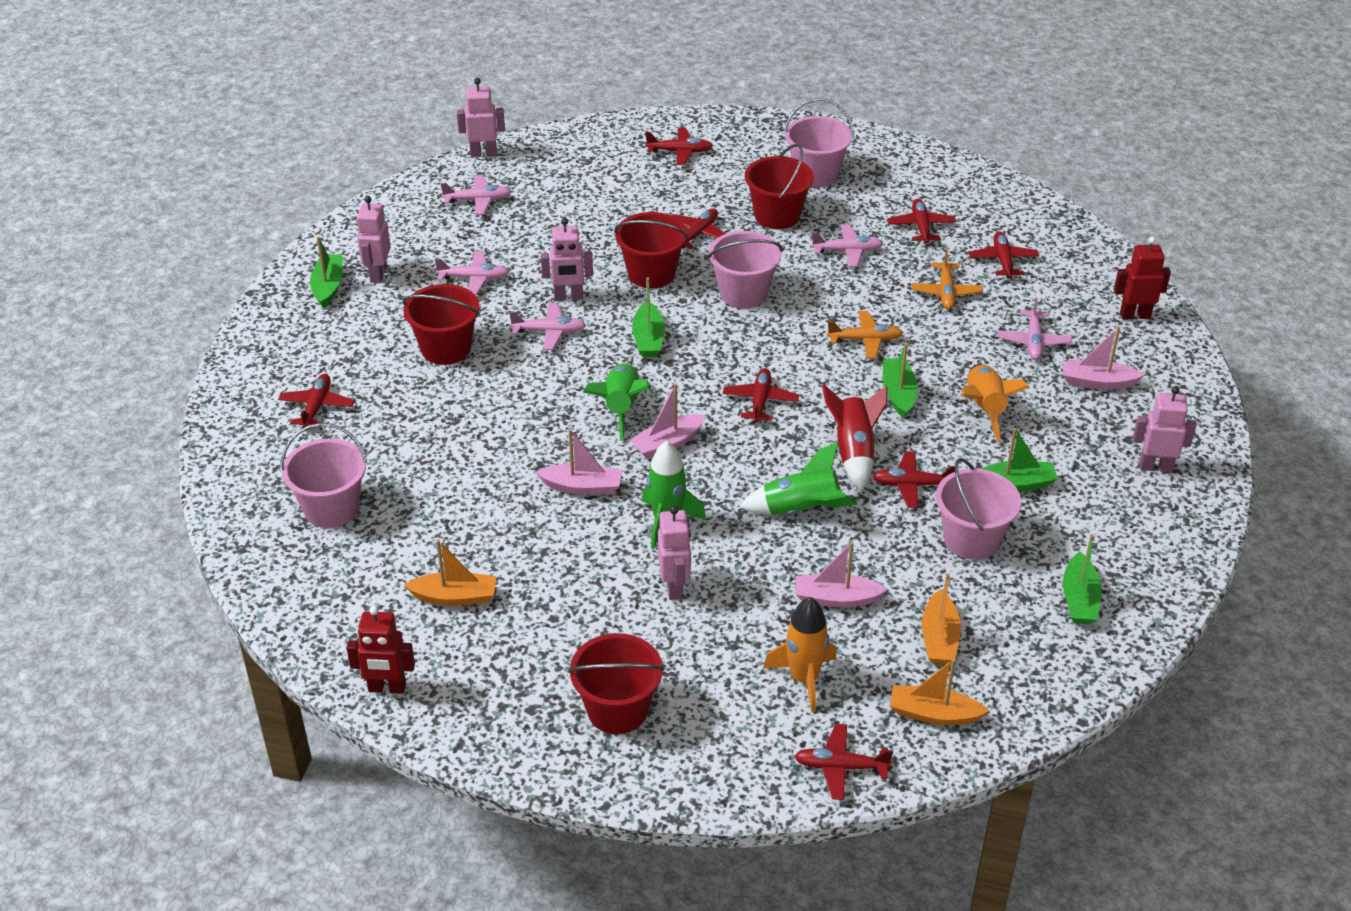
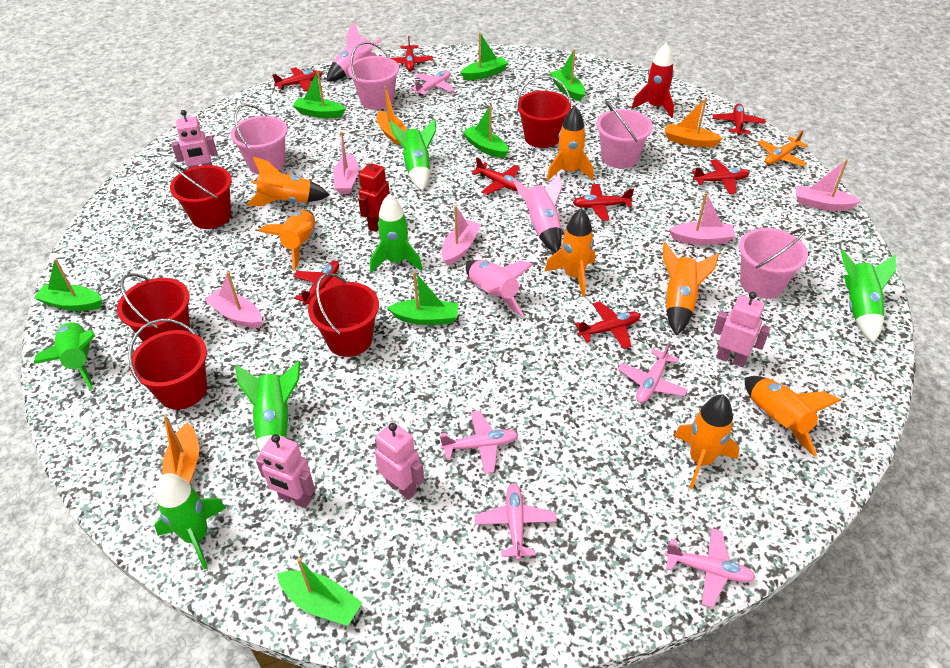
green boat: [310,236,343,308] [632,277,665,357] [883,343,918,418] [981,428,1058,492] [1063,534,1102,624] = 5 -> [34,258,102,311] [277,558,362,626] [292,70,346,118] [387,271,458,325] [460,32,508,80] [462,105,509,158] [550,49,585,101] = 7
green rocket: [583,363,649,441] [642,441,706,549] [740,442,857,515] = 3 -> [34,322,95,390] [154,473,226,570] [235,361,301,451] [370,194,423,273] [389,119,436,191] [841,250,896,343] = 6
orange plane: [827,311,903,359] [911,250,983,310] = 2 -> [758,130,808,166] = 1
orange rocket: [763,597,836,712] [962,364,1029,442] = 2 -> [247,157,329,206] [259,210,315,271] [545,208,595,297] [547,106,594,181] [663,242,719,336] [674,395,739,489] [745,376,842,457] = 7
pink boat: [536,429,622,495] [630,383,706,459] [796,542,888,608] [1063,326,1145,390] = 4 -> [204,272,262,328] [333,131,359,194] [442,206,481,266] [669,193,736,245] [796,159,861,211] = 5
pink robot: [356,196,391,283] [457,78,505,157] [541,218,593,301] [658,506,691,600] [1133,386,1196,473] = 5 -> [172,110,217,169] [256,434,315,508] [375,422,424,500] [713,292,770,368] = 4
pink rocket: none = 0 -> [327,22,382,82] [466,260,534,317] [513,173,562,253] = 3
red bucket: [403,284,480,365] [568,633,664,734] [614,212,688,289] [745,144,814,229] = 4 -> [117,273,190,342] [128,319,207,409] [170,164,232,229] [308,273,379,357] [516,75,571,148] = 5
red robot: [346,606,415,694] [1114,237,1171,320] = 2 -> [358,158,390,232] = 1

